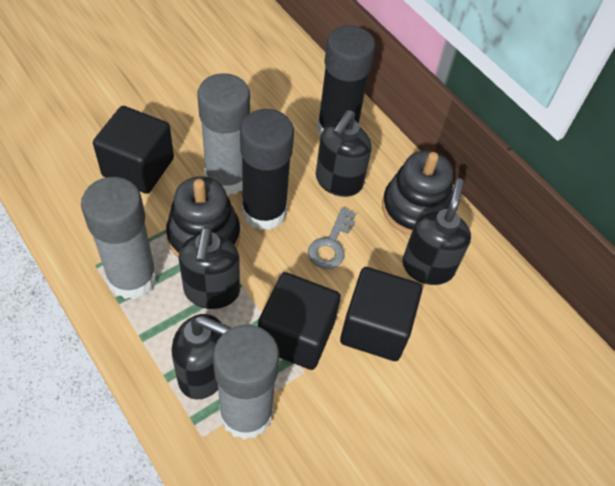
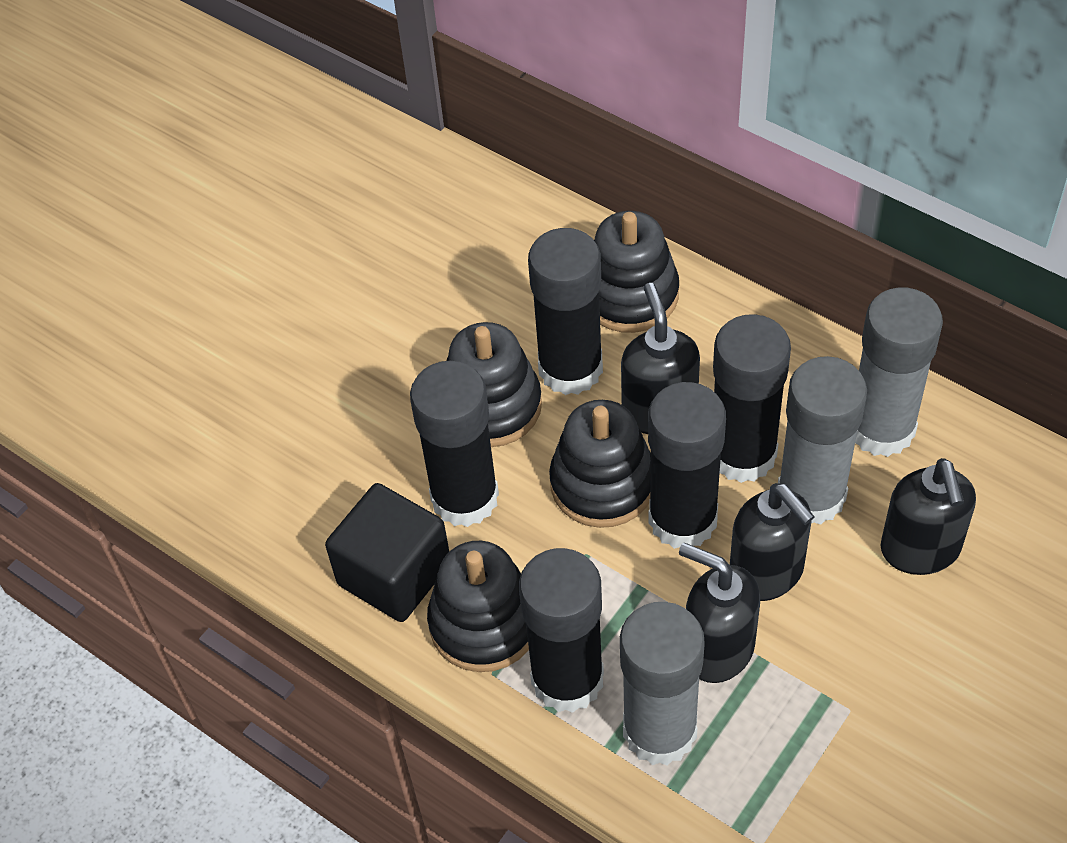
black cube: [93,106,174,194] [258,272,341,370] [340,267,422,361] = 3 -> [325,483,449,622] = 1
black glue stick: [240,109,294,230] [317,25,375,136] = 2 -> [410,361,499,527] [519,548,604,713] [528,228,603,395] [648,382,726,549] [713,314,791,483] = 5
black stacking toy: [166,176,240,258] [382,151,453,236] = 2 -> [427,541,529,672] [446,322,542,447] [549,400,651,528] [594,211,679,333] = 4
grey key: [308,207,356,269] = 1 -> none = 0

